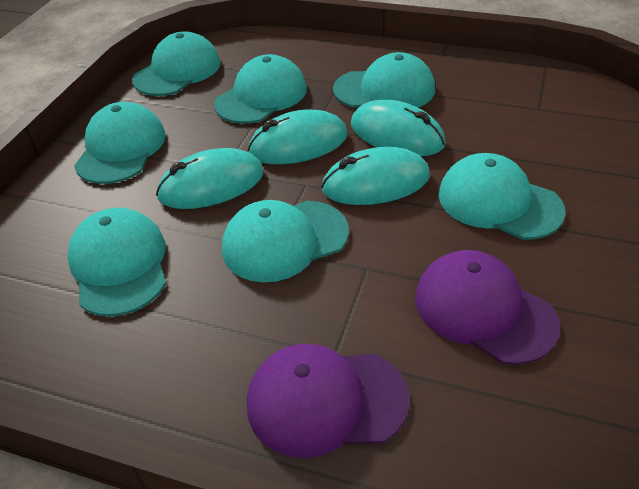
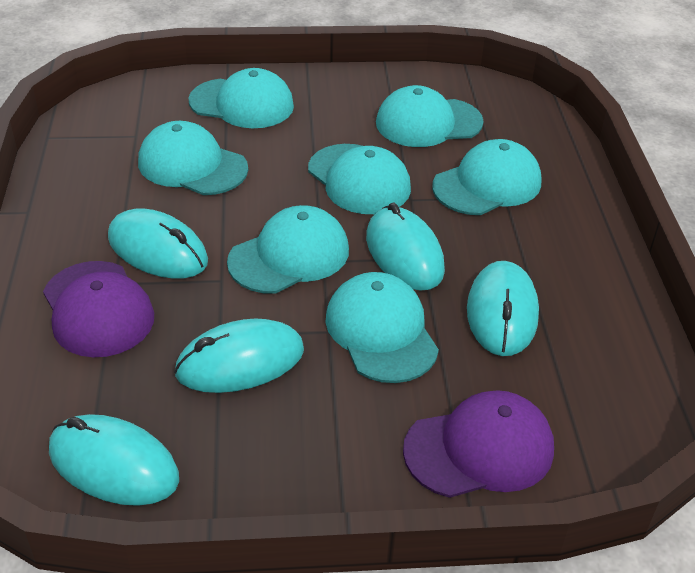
turquoise mouse: [156,148,264,209] [248,110,348,164] [321,147,430,205] [351,100,446,156] = 4 -> [49,414,179,506] [108,209,208,279] [174,319,304,393] [366,203,445,291] [467,261,539,356] = 5

